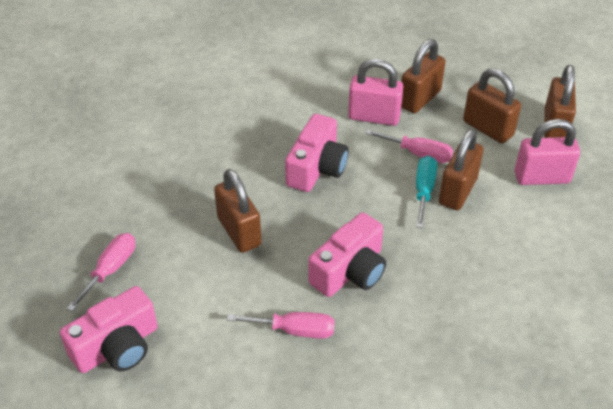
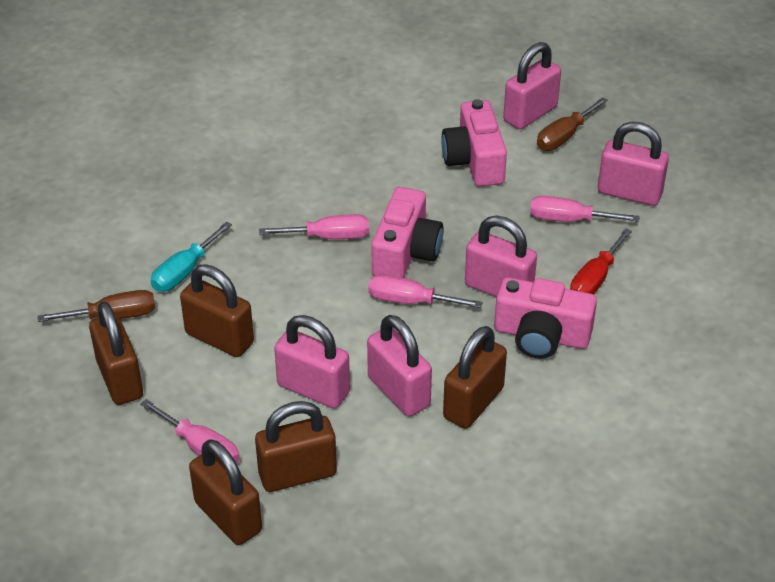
brown screwdriver: none = 0 -> [37,290,155,322] [537,97,608,151] = 2
pink padlock: [348,59,403,126] [515,119,580,185] = 2 -> [274,315,350,408] [367,315,432,416] [465,216,537,297] [503,42,561,129] [598,122,669,206] = 5
pink screwdriver: [67,233,135,312] [227,312,335,339] [365,129,453,163] = 3 -> [140,399,240,463] [259,214,369,239] [368,275,483,308] [530,196,640,222] = 4
red screwdriver: none = 0 -> [570,228,632,295] = 1

